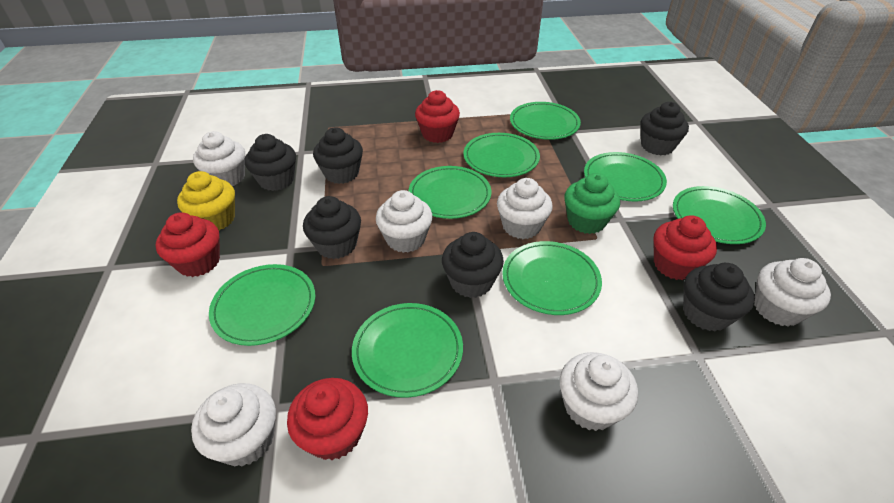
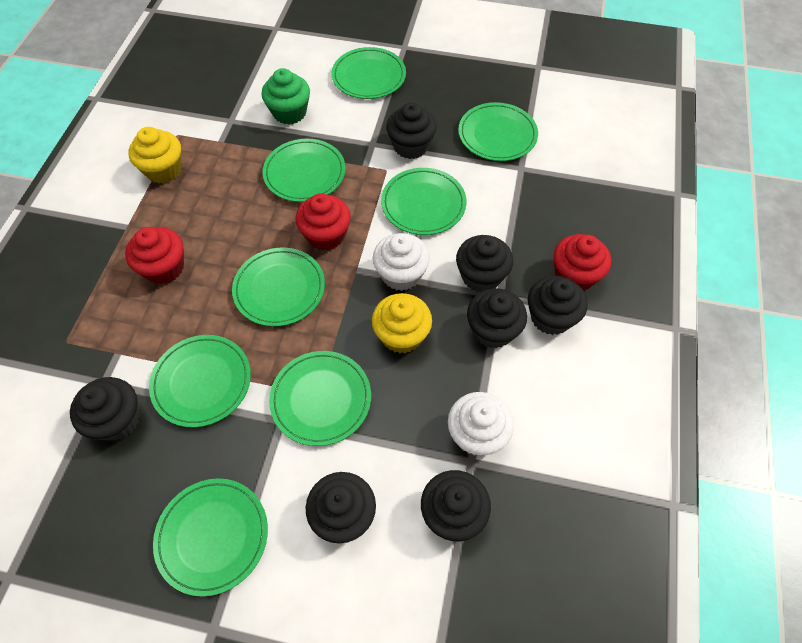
black cupcake: [245,134,296,191] [303,196,361,259] [313,127,363,184] [442,232,504,298] [641,102,689,155] [683,263,755,331] = 6 -> [70,377,140,441] [306,472,376,543] [386,102,437,159] [421,470,491,541] [456,235,513,292] [467,288,527,348] [528,276,588,335] = 7
red cupcake: [156,212,220,277] [287,378,368,460] [415,90,460,143] [654,215,717,280] = 4 -> [125,227,184,284] [296,193,351,251] [553,234,611,290] = 3
white cupcake: [191,383,276,467] [193,131,245,186] [376,190,433,253] [497,178,553,239] [560,352,638,431] [754,258,831,326] = 6 -> [373,233,430,291] [448,392,514,456] = 2
yellow cupcake: [177,171,235,230] = 1 -> [128,127,182,183] [372,293,432,353] = 2

